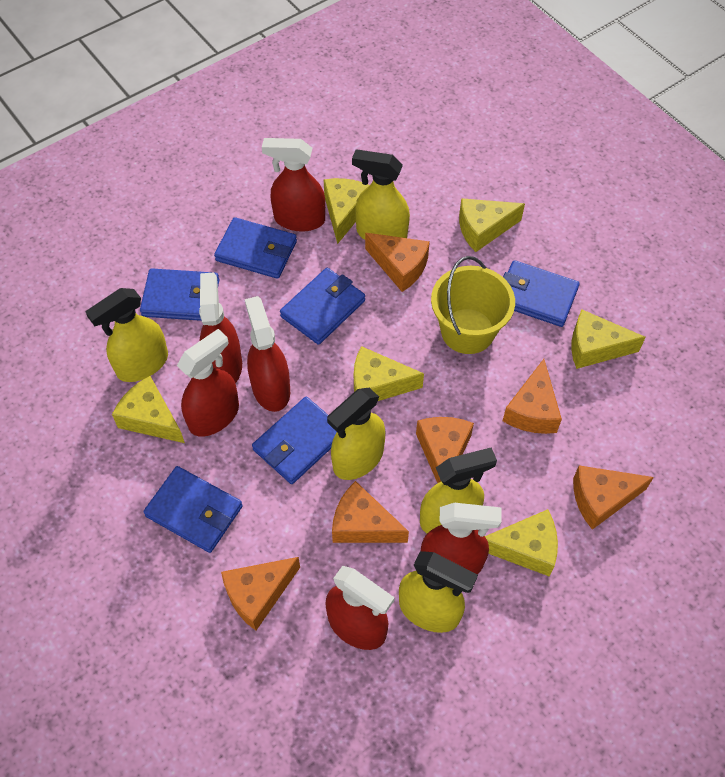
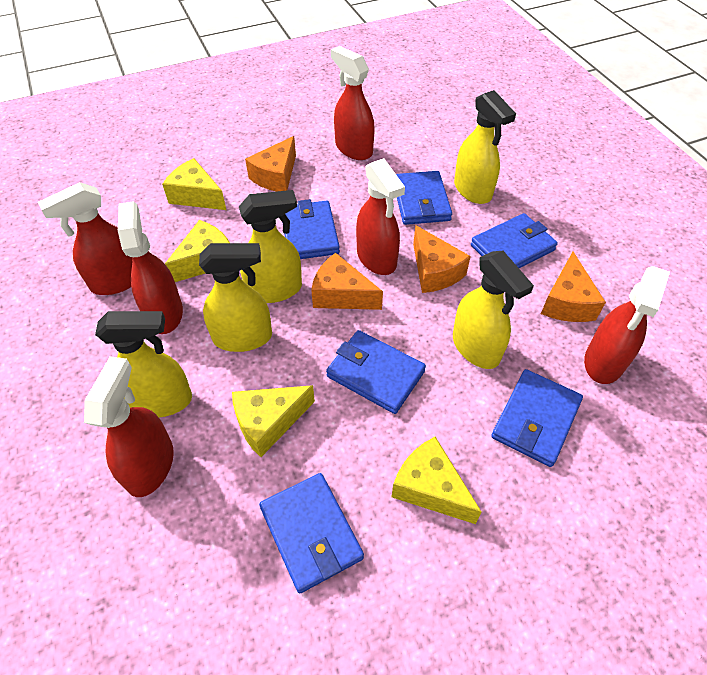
orange cheese: [221,557,300,630] [332,481,409,543] [365,233,430,292] [416,417,474,483] [503,359,562,434] [573,466,654,530] = 6 -> [245,136,296,192] [311,253,383,310] [413,225,471,293] [541,252,606,322] = 4
yellow bucket: [431,256,515,354] = 1 -> none = 0
yellow cheese: [112,376,185,443] [324,178,369,244] [354,346,424,401] [459,198,525,252] [485,509,558,576] [571,310,646,369] = 6 -> [162,158,226,210] [165,220,230,282] [232,385,315,457] [392,437,482,524] = 4

